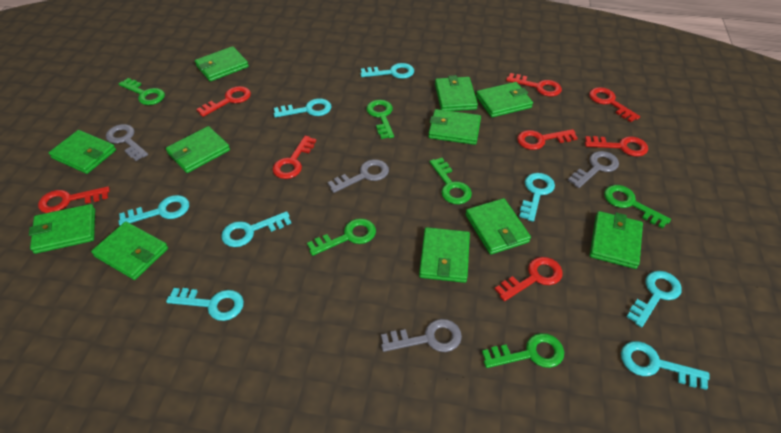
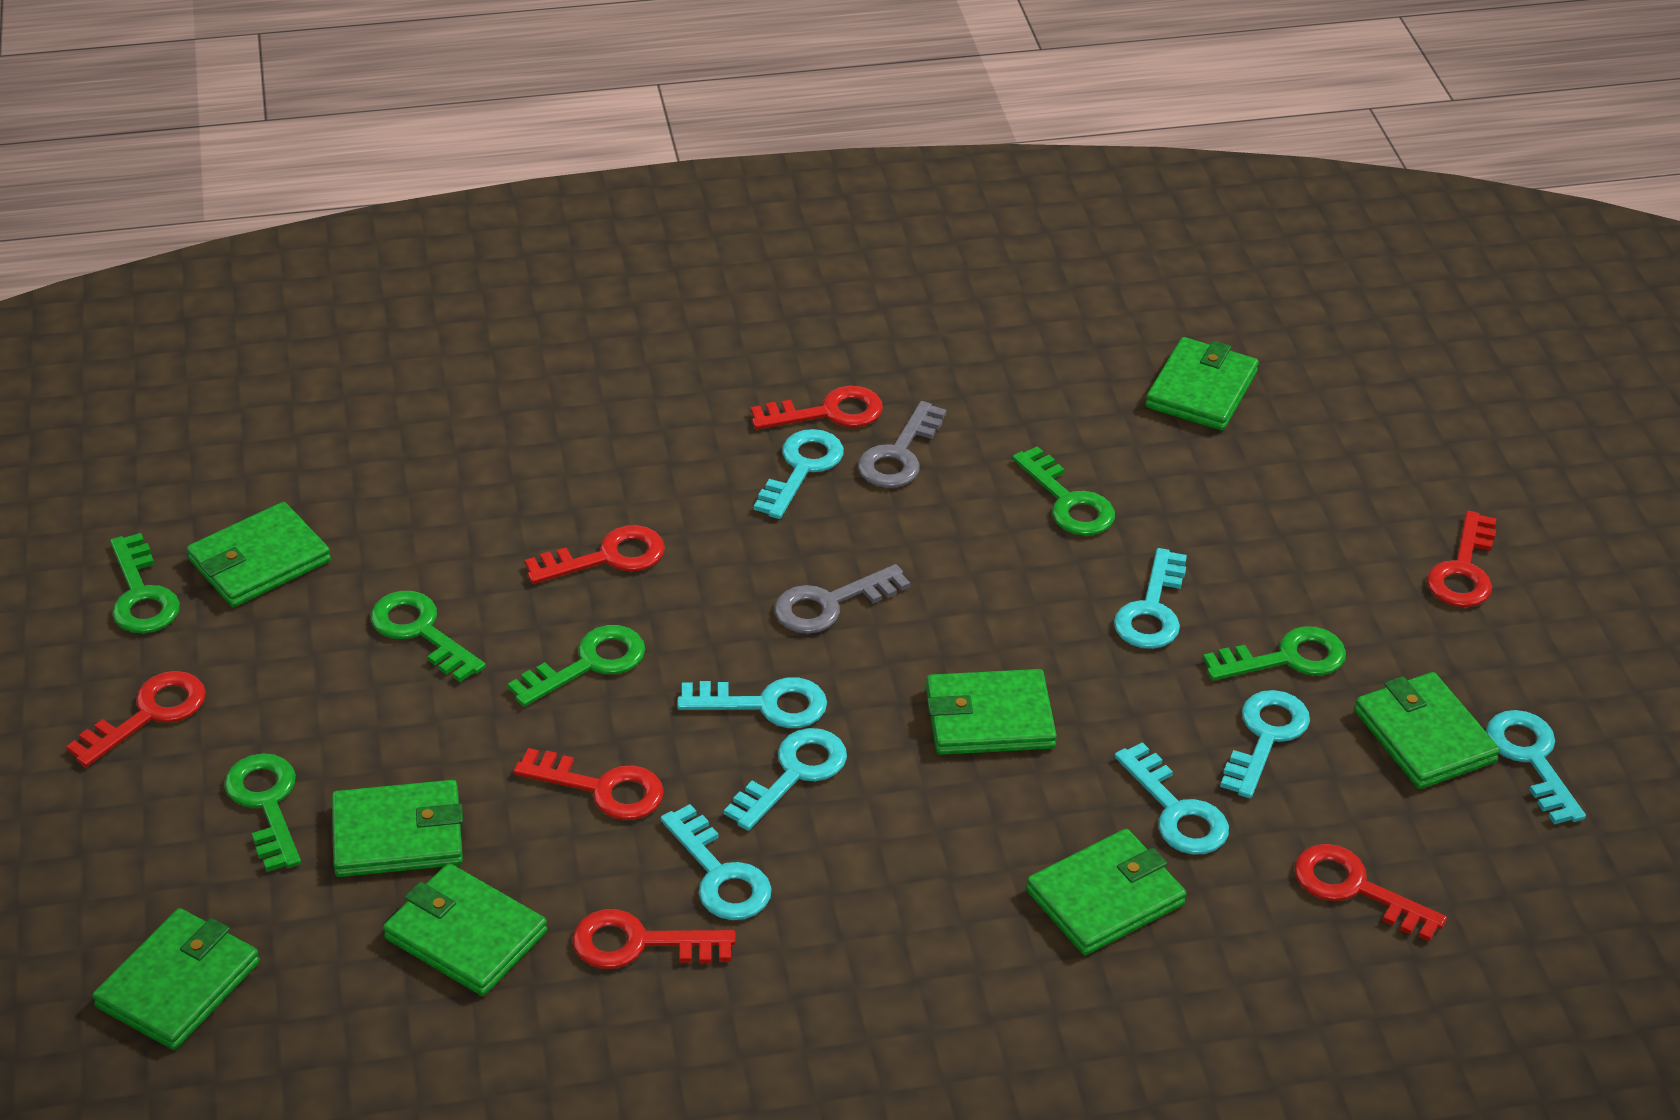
green wallet: [29,204,95,254] [49,130,116,174] [91,221,168,280] [166,126,230,173] [195,46,249,82] [419,227,470,283] [428,109,481,145] [435,75,478,111] [465,198,531,255] [476,82,533,117] [590,211,643,269] = 11 -> [92,908,260,1050] [187,502,331,607] [332,780,463,877] [383,863,547,996] [926,669,1057,755] [1026,829,1187,955] [1145,337,1259,430] [1354,672,1500,789] = 8
grey key: [106,124,148,161] [327,159,389,193] [381,319,462,352] [568,151,619,188] = 4 -> [774,564,910,634] [858,401,946,488] = 2
red key: [38,186,110,213] [196,86,251,117] [273,136,316,179] [495,257,563,301] [506,73,562,97] [517,129,578,150] [585,136,648,157] [589,87,640,122] = 8 -> [66,671,206,767] [513,748,664,820] [525,525,665,584] [572,909,735,969] [751,386,883,429] [1294,844,1447,942] [1427,511,1496,607] = 7

